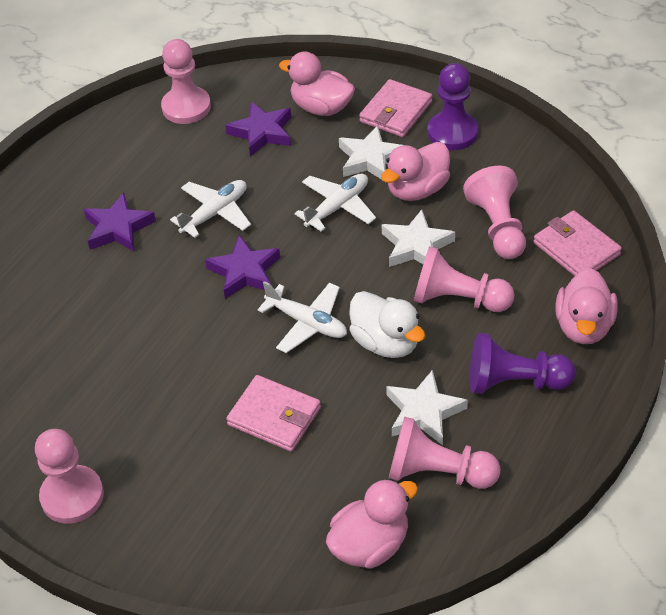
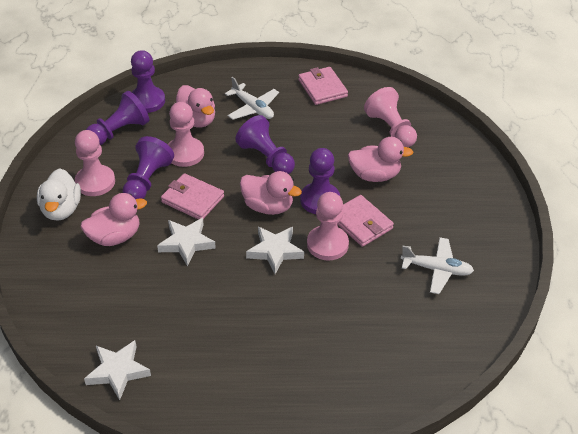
pink pawn: [35,429,104,524] [161,39,211,124] [389,417,501,489] [413,246,514,312] [463,166,526,259] = 5 -> [75,130,115,196] [168,102,204,167] [307,192,349,260] [364,87,417,147] = 4
purple pawn: [428,63,478,150] [470,333,576,394] = 2 -> [86,91,149,145] [123,136,174,199] [131,50,165,113] [235,115,295,174] [300,148,340,214] = 5
purple star: [83,192,156,251] [205,235,280,299] [225,101,291,157] = 3 -> none = 0
white plane: [170,180,251,238] [258,281,347,353] [295,174,376,232] = 3 -> [225,77,279,120] [401,237,474,294] = 2

